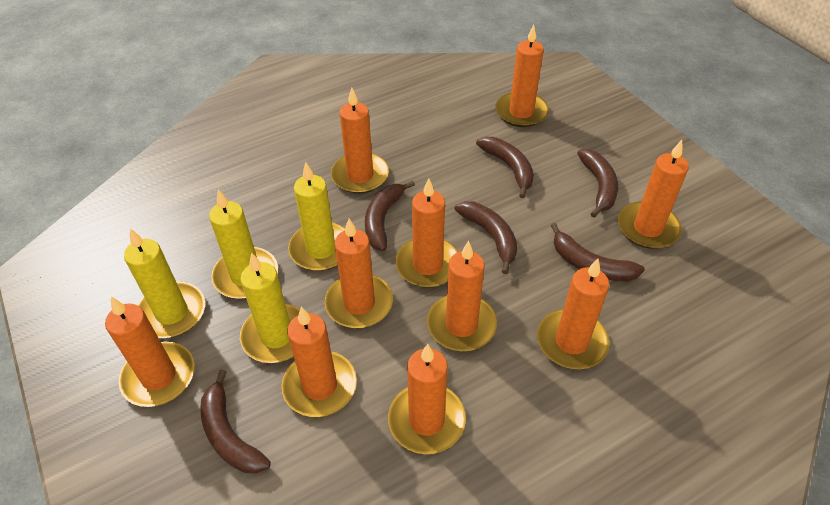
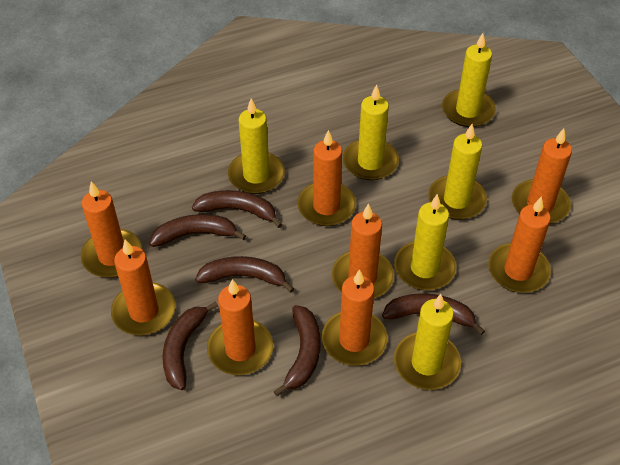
orange candle: [105,297,195,407] [282,307,357,417] [325,219,393,328] [331,88,389,194] [388,344,466,454] [395,178,458,288] [427,241,497,351] [495,25,549,127] [537,259,610,369] [618,140,689,249] = 10 -> [81,181,142,278] [111,239,175,335] [207,279,273,375] [297,130,356,226] [322,269,387,366] [332,203,394,298] [488,196,551,293] [512,128,572,224] = 8
yellow candle: [124,229,205,338] [209,190,278,299] [240,252,300,363] [288,162,345,271] = 4 -> [228,99,285,194] [343,85,399,180] [394,194,456,290] [394,294,461,390] [428,124,487,220] [442,33,496,127] = 6

